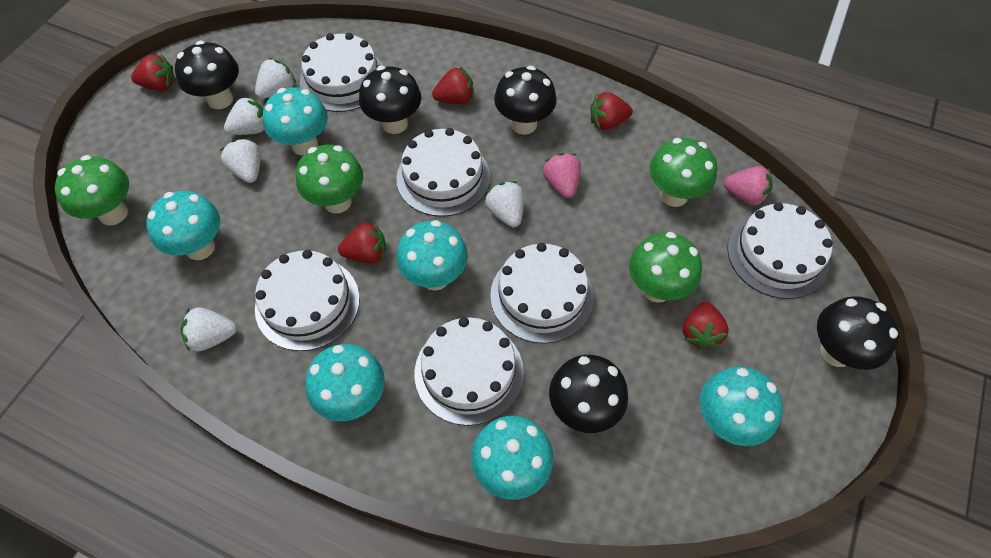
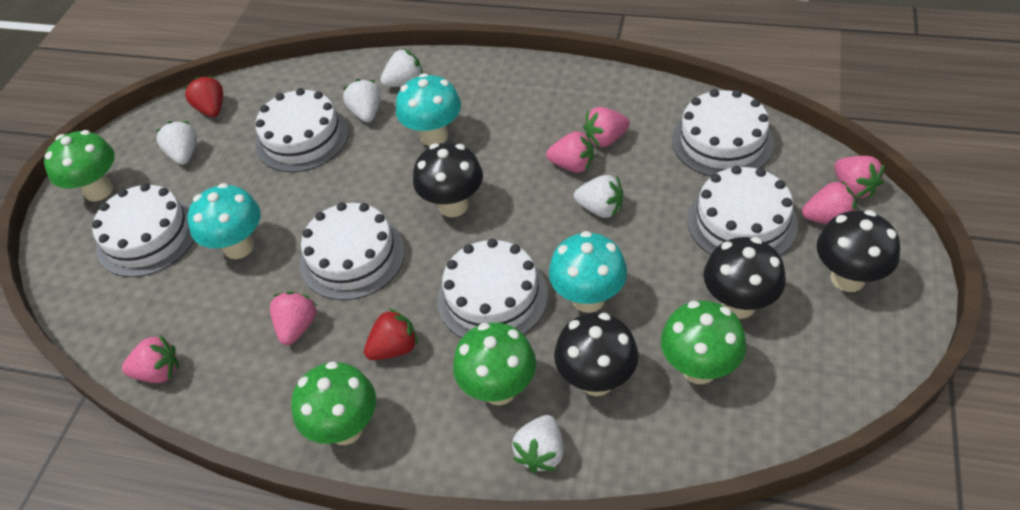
black mushroom: [175,41,239,109] [359,66,421,134] [494,66,557,135] [549,355,628,433] [817,296,899,370] = 5 -> [413,143,483,217] [554,313,639,396] [703,237,786,319] [817,210,900,292] = 4
pink strawberry: [543,153,581,198] [724,166,773,206] = 2 -> [122,335,179,383] [270,292,317,345] [546,131,593,173] [583,107,630,147] [802,180,857,224] [834,156,885,198] = 6
red strawberry: [131,54,176,91] [338,221,386,263] [432,66,474,104] [590,92,633,130] [683,302,729,350] = 5 -> [184,76,223,117] [364,308,418,360] = 2
turquoise mushroom: [146,191,220,260] [263,87,328,155] [305,344,385,421] [397,220,468,291] [471,416,554,500] [700,367,783,446] = 6 -> [187,183,261,259] [396,73,461,146] [549,231,627,313] = 3

